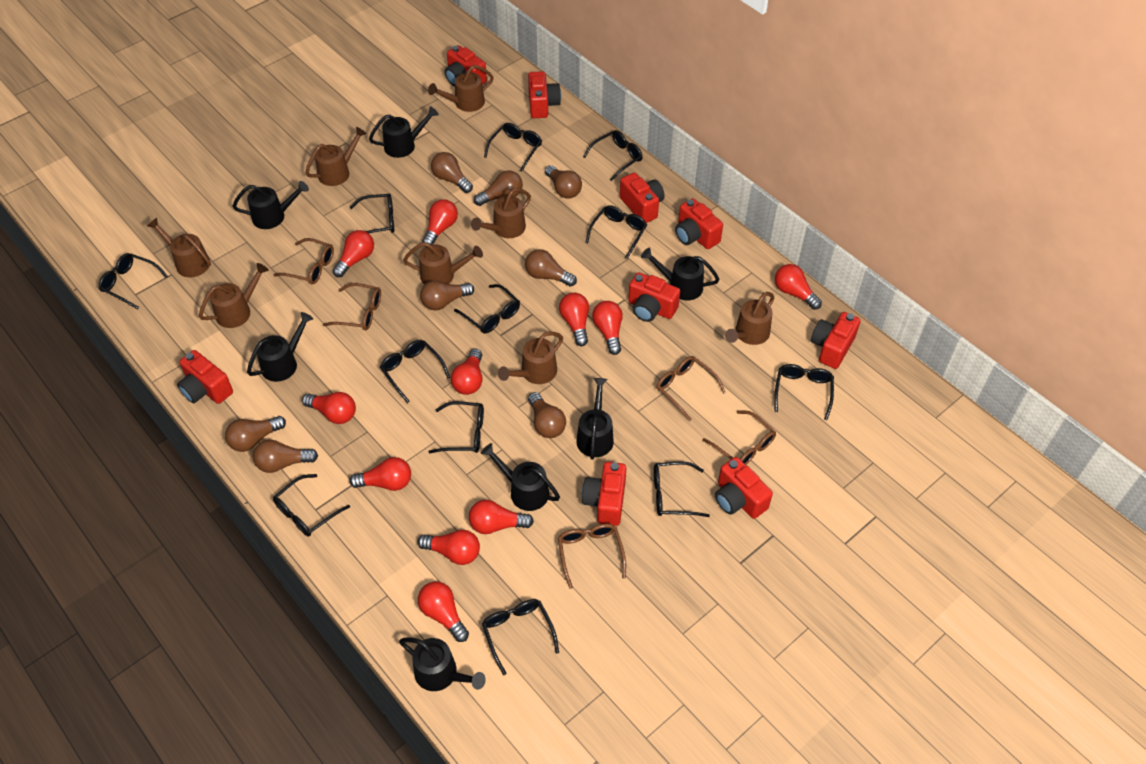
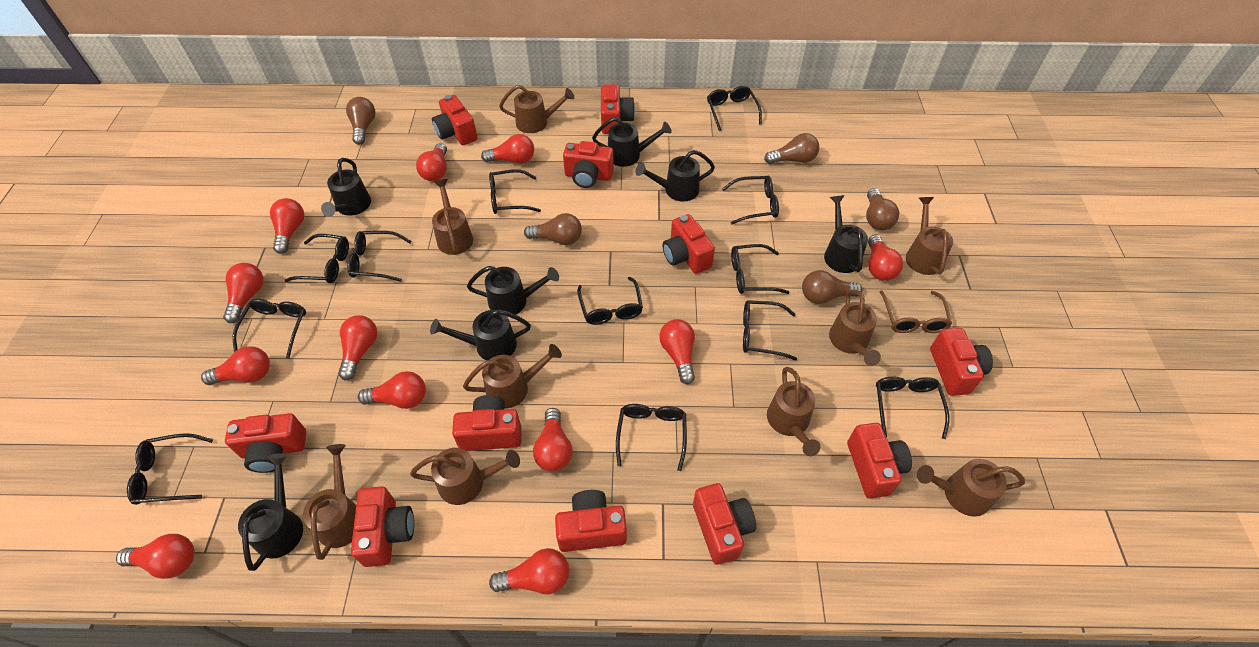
brown glasses: [274,238,334,284] [323,283,381,330] [558,524,626,589] [656,356,726,421] [702,410,776,465] = 5 -> [880,290,952,333] = 1
brown light bulb: [225,416,286,452] [253,440,318,473] [420,280,474,310] [431,152,473,193] [474,170,523,206] [525,249,577,287] [528,392,566,438] [545,165,582,199] = 8 -> [346,97,375,145] [524,213,582,245] [764,133,819,164] [802,270,862,304] [866,188,899,230] = 5
brown watering can: [147,218,211,277] [199,263,269,328] [305,127,367,186] [403,242,483,285] [428,65,494,112] [471,188,531,238] [498,331,563,384] [725,292,774,345] = 8 -> [303,444,356,560] [410,448,520,505] [432,179,473,255] [463,344,562,408] [499,85,575,133] [767,367,821,456] [829,290,881,366] [906,197,953,275] [917,459,1025,517] = 9
red camera: [177,350,233,404] [445,45,487,86] [528,71,561,118] [582,462,626,526] [620,173,665,223] [628,272,680,322] [675,198,723,249] [715,457,773,519] [811,312,861,369] = 9 -> [225,413,306,473] [351,486,414,567] [432,95,478,145] [452,395,522,451] [555,490,627,552] [563,141,614,188] [601,84,635,134] [663,214,715,274] [693,483,756,565] [847,423,912,498] [930,328,993,396] = 11
red light bulb: [302,392,356,424] [332,230,374,277] [349,457,411,491] [418,530,480,565] [418,582,469,642] [422,199,458,245] [451,349,482,395] [469,500,534,534] [559,293,589,346] [592,301,623,355] [775,264,822,310] = 11 -> [116,534,194,579] [201,346,270,385] [223,263,264,323] [270,198,304,254] [338,315,377,381] [358,371,426,409] [416,143,447,181] [481,134,534,164] [489,548,569,594] [533,408,572,472] [659,319,695,384] [868,235,903,281] = 12

